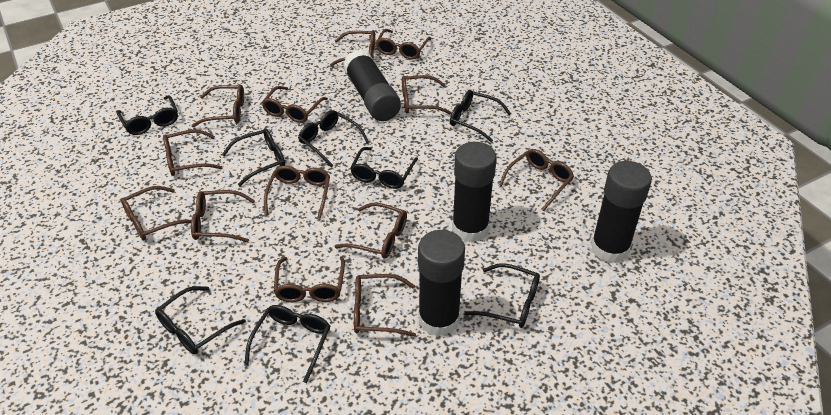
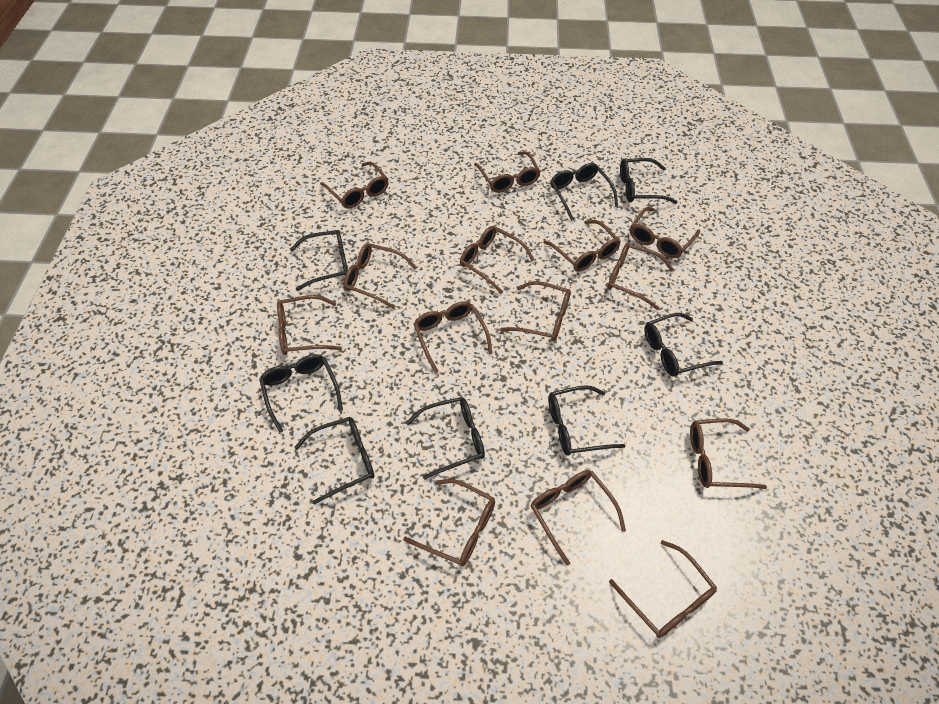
black glue stick: [343,50,401,121] [418,230,465,336] [452,142,497,243] [591,161,652,263] = 4 -> none = 0
brown glasses: [121,186,191,240] [163,129,223,176] [191,190,255,242] [192,85,244,127] [262,86,328,123] [264,166,330,220] [274,256,345,302] [330,30,375,66] [335,202,407,259] [354,274,416,337] [376,29,431,59] [402,75,451,114] [499,149,574,211] = 13 -> [277,295,342,355] [320,162,389,209] [343,243,417,309] [403,479,495,566] [414,301,493,374] [460,226,535,294] [474,151,541,193] [500,281,571,341] [531,470,626,566] [543,220,621,272] [608,243,674,310] [609,540,717,638] [630,207,700,258] [690,418,767,489] = 14

